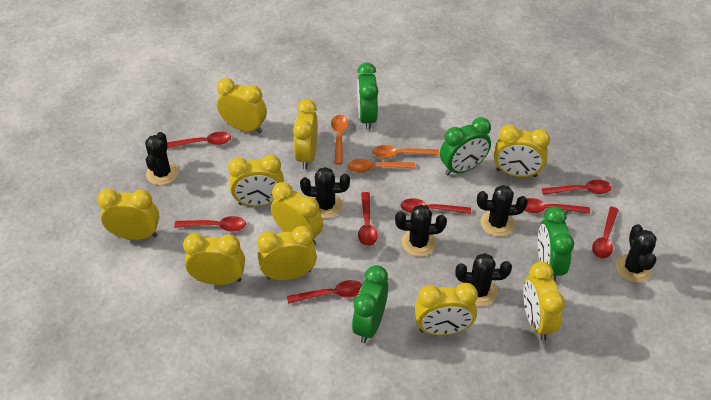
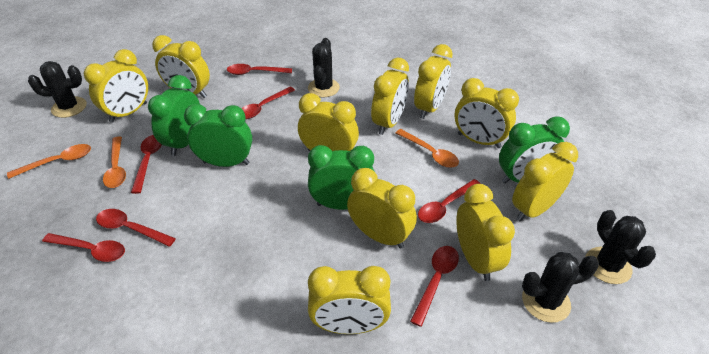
black cactus: [145,132,179,185] [300,167,350,218] [395,205,447,257] [456,253,512,307] [477,185,528,237] [615,224,657,283] = 6 -> [28,61,87,118] [308,38,340,97] [522,252,599,323] [585,210,656,284] = 4
red spoon: [167,132,231,148] [174,216,246,232] [287,280,362,304] [358,192,378,246] [400,198,471,214] [524,198,590,214] [542,180,612,195] [592,207,619,259] = 8 -> [42,233,125,262] [96,209,176,247] [131,135,162,194] [227,64,292,75] [241,87,295,119] [410,246,459,327] [418,179,481,223] = 7

